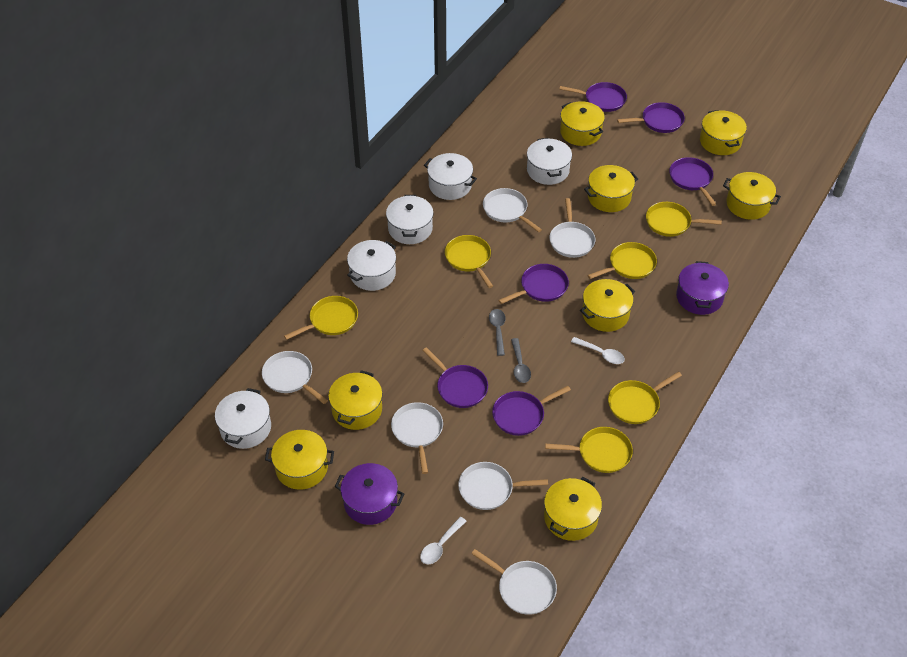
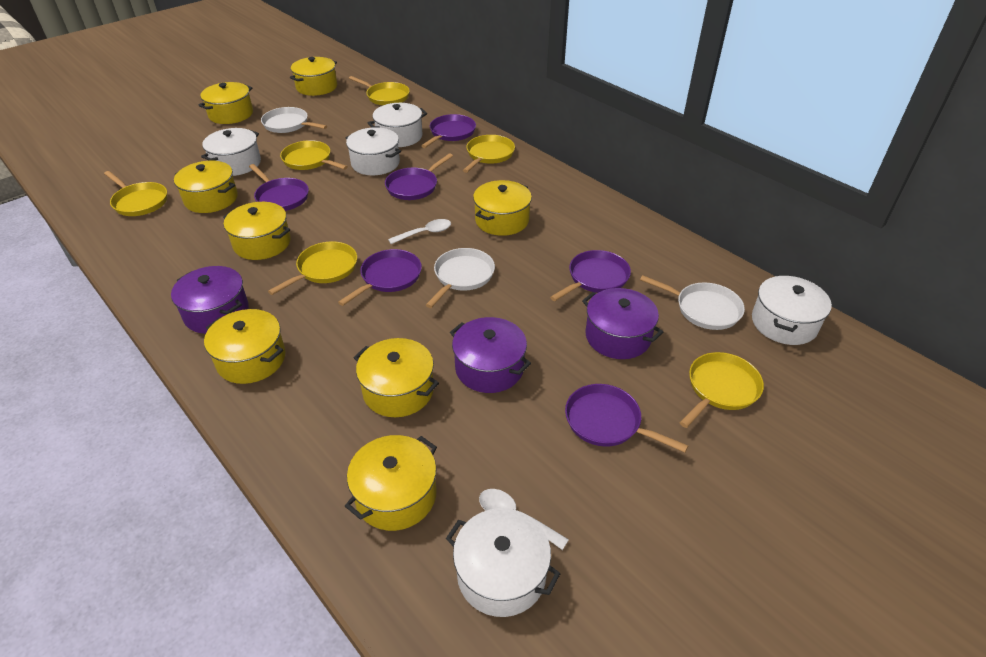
grey spoon: [489,309,506,356] [511,338,531,383] = 2 -> none = 0
purple pot: [335,463,404,525] [676,261,729,315] = 2 -> [171,266,249,334] [450,317,531,393] [582,288,663,359] = 3
white pan: [262,351,328,404] [391,402,443,474] [458,462,548,510] [471,549,557,615] [483,188,542,232] [550,198,595,258] = 6 -> [261,107,327,133] [426,248,495,308] [640,275,745,330] = 3

